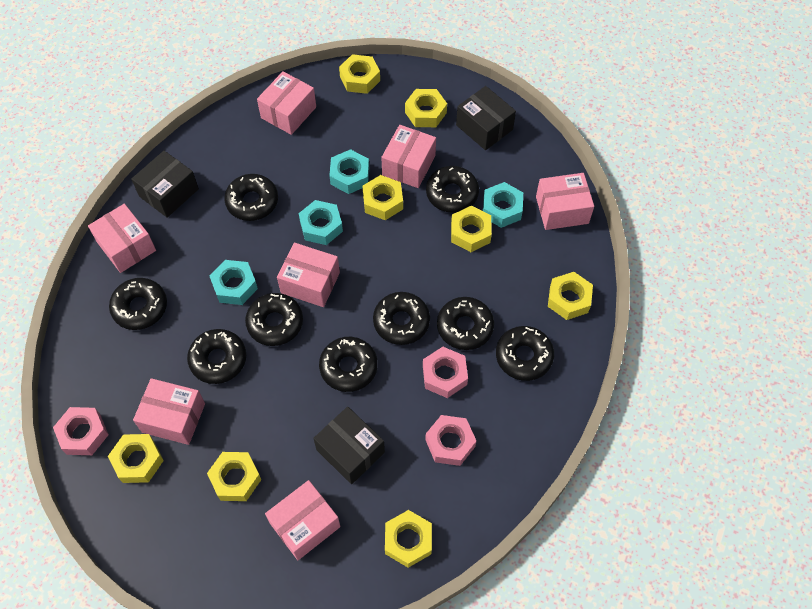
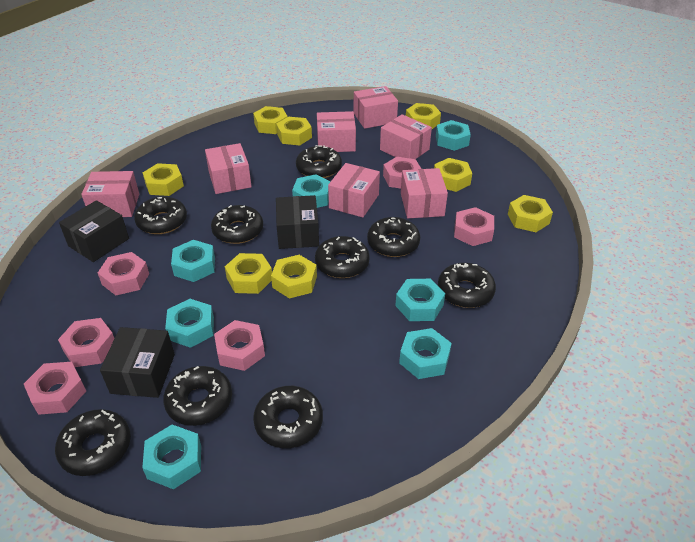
pink nut: [53,407,109,455] [423,347,468,398] [425,415,476,466] = 3 -> [24,362,86,415] [58,318,115,367] [98,252,149,295] [214,320,265,371] [383,157,421,189] [454,207,494,246] = 6
turquoise nut: [210,260,258,305] [299,200,343,245] [329,149,369,194] [483,182,523,228] = 4 -> [142,425,201,489] [165,299,214,348] [171,240,215,282] [292,174,331,208] [395,279,445,321] [399,328,452,379] [436,120,471,151] = 7

